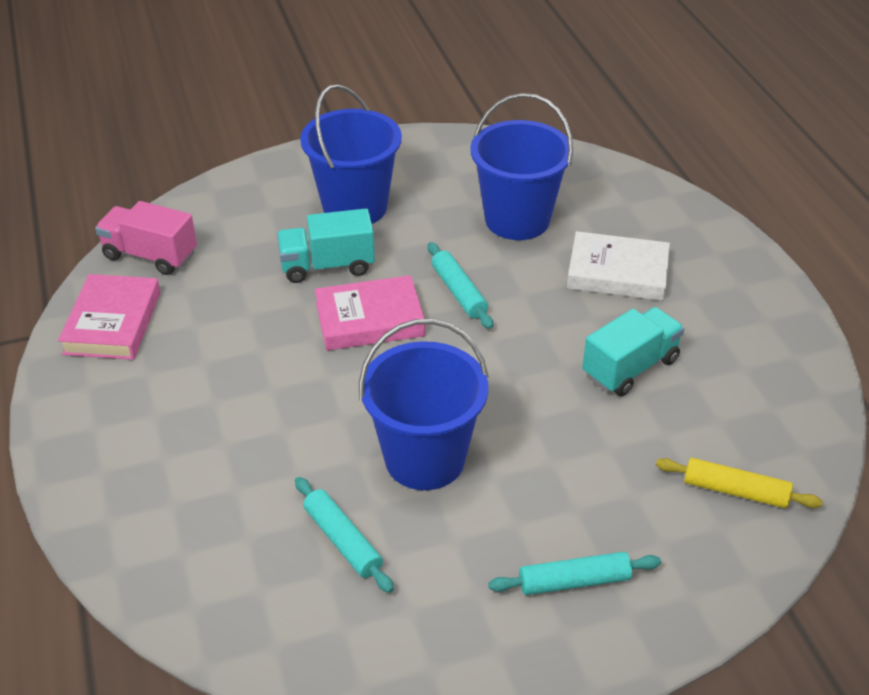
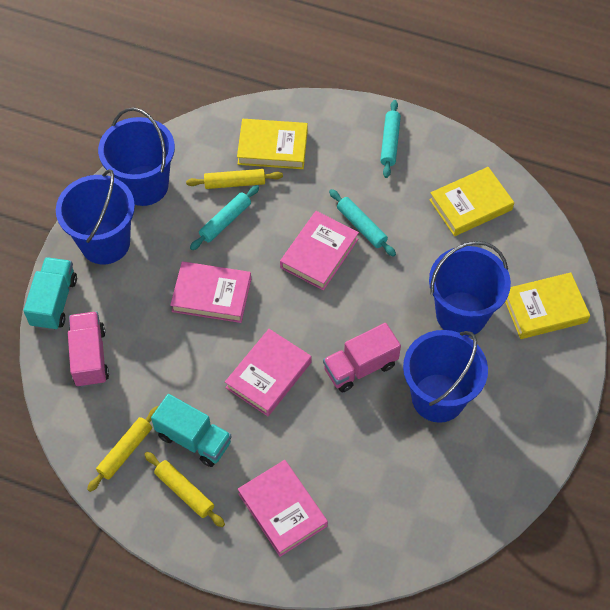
blue bucket: [300,84,402,224] [359,319,489,490] [470,93,573,240] = 3 -> [56,169,135,264] [98,107,175,206] [403,330,488,423] [429,241,511,337] = 4
pink book: [58,274,160,360] [315,275,425,351] = 2 -> [170,262,251,323] [225,329,312,416] [238,460,328,557] [280,211,359,290] = 4
pink truck: [95,201,197,275] = 1 -> [68,311,109,387] [323,323,401,392] = 2
white book: [567,231,670,301] = 1 -> none = 0
yellow book: none = 0 -> [237,119,308,169] [429,167,514,236] [505,272,590,339] = 3
yellow rolling pin: [656,458,823,508] = 1 -> [87,406,159,492] [144,452,225,527] [186,169,283,189] = 3

